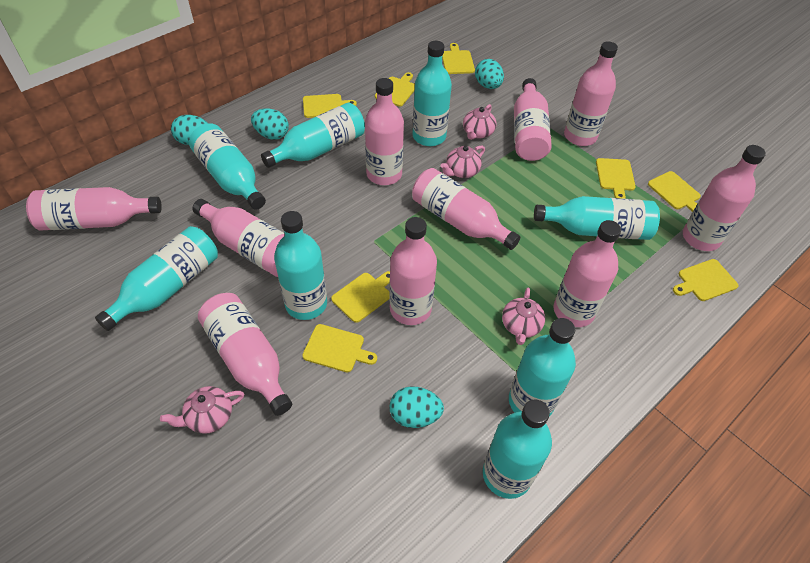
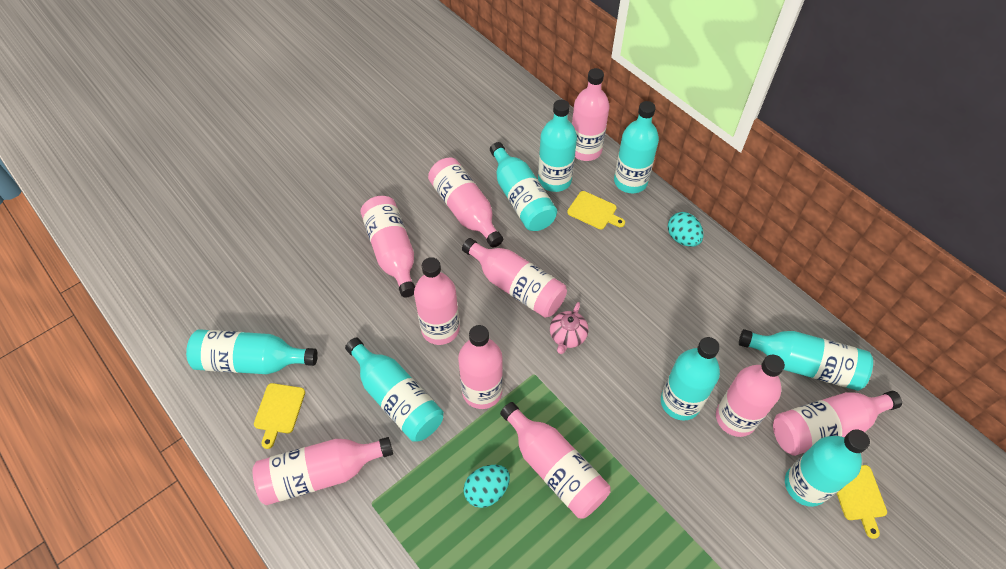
pink teapot: [160,386,244,434] [441,146,485,178] [463,104,497,140] [502,287,545,345] = 4 -> [550,302,589,354] = 1
turquoise egg: [171,115,208,145] [251,108,289,140] [390,386,444,428] [475,59,504,89] = 4 -> [463,465,510,508] [668,212,704,247] = 2
yellow cutting board: [302,324,377,372] [303,94,357,118] [331,271,390,323] [375,72,415,107] [442,43,475,74] [596,158,636,199] [648,171,701,212] [673,259,739,301] = 8 -> [254,383,305,449] [567,191,625,229] [837,465,887,539] = 3

